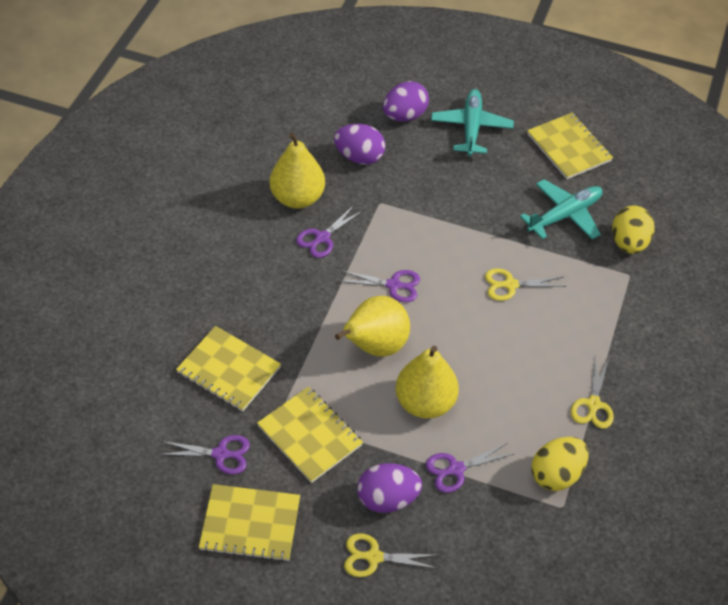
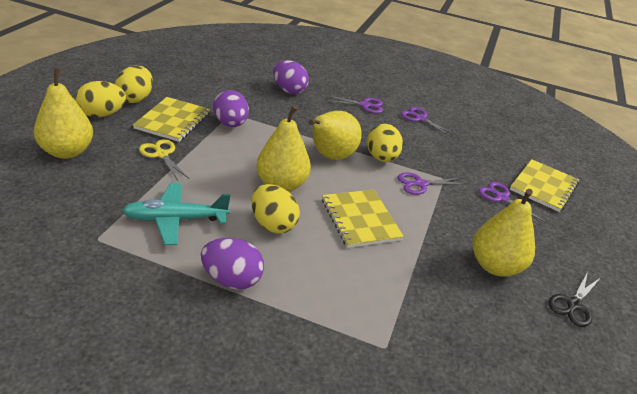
black scissors: none = 0 -> [548,272,600,327] = 1
turquoise plane: [431,89,514,156] [520,179,603,240] = 2 -> [122,183,230,245] = 1
yellow egg: [532,437,589,491] [612,205,655,254] = 2 -> [75,81,126,117] [115,66,153,103] [251,184,300,234] [367,124,403,162] = 4
yellow notebook: [176,326,281,412] [199,484,300,562] [257,387,363,483] [527,113,613,179] = 4 -> [133,97,210,142] [322,189,404,248] [510,159,579,212] = 3
yellow pear: [270,132,325,209] [335,296,410,357] [396,346,459,419] = 3 -> [34,68,93,159] [256,106,311,192] [309,111,361,160] [473,189,535,277] = 4
yellow scissors: [344,534,439,577] [485,268,566,301] [571,357,614,429] = 3 -> [139,139,189,181] = 1

